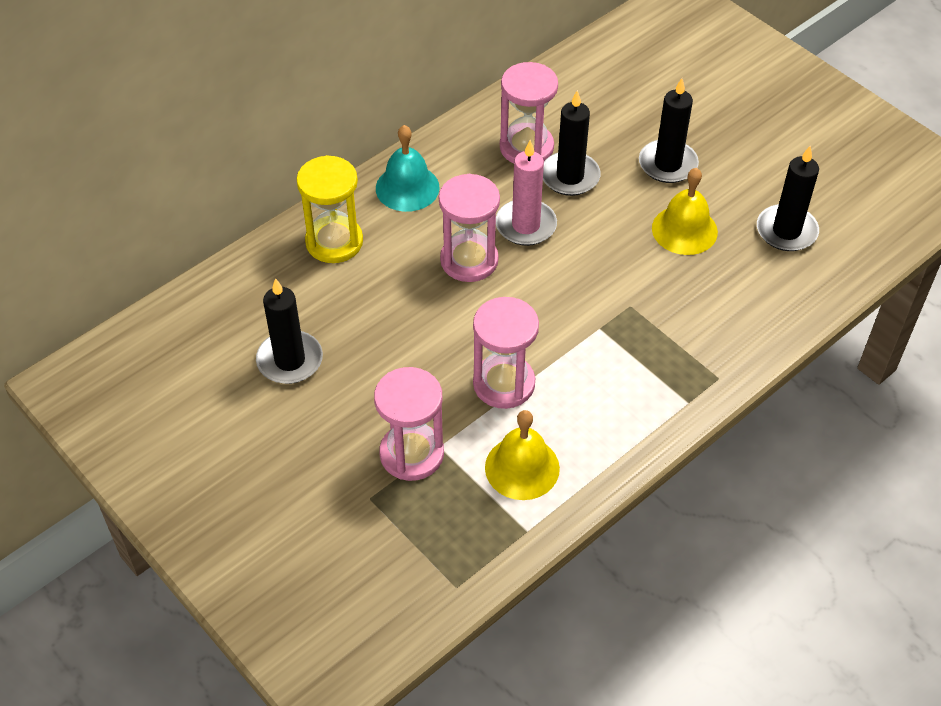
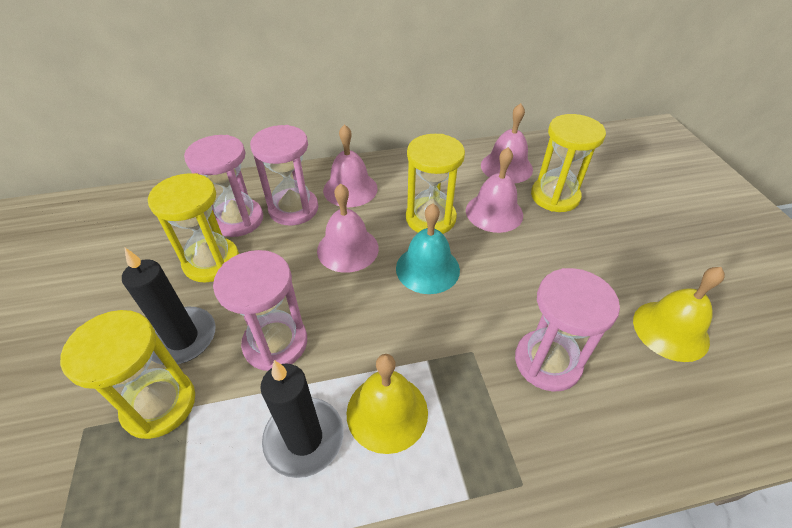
black candle: [256,278,323,384] [543,90,601,196] [639,78,699,183] [757,146,819,251] = 4 -> [122,248,216,365] [260,360,344,478] = 2
pink bell: none = 0 -> [317,183,379,273] [323,124,378,207] [466,147,523,233] [481,103,533,183] = 4
pink candle: [496,140,557,246] = 1 -> none = 0
yellow hourglass: [296,155,363,263] = 1 -> [60,310,195,439] [148,173,239,282] [406,134,465,234] [531,114,606,212] = 4

